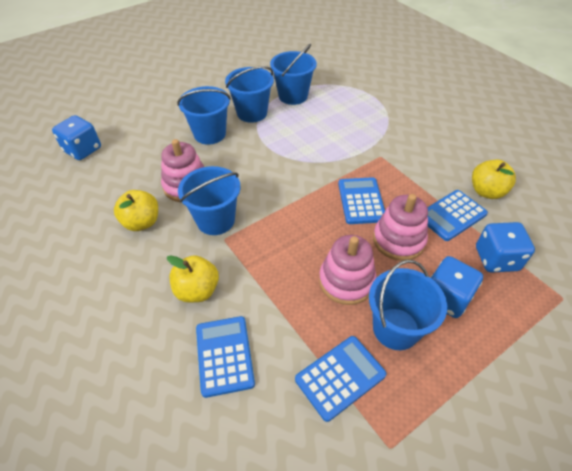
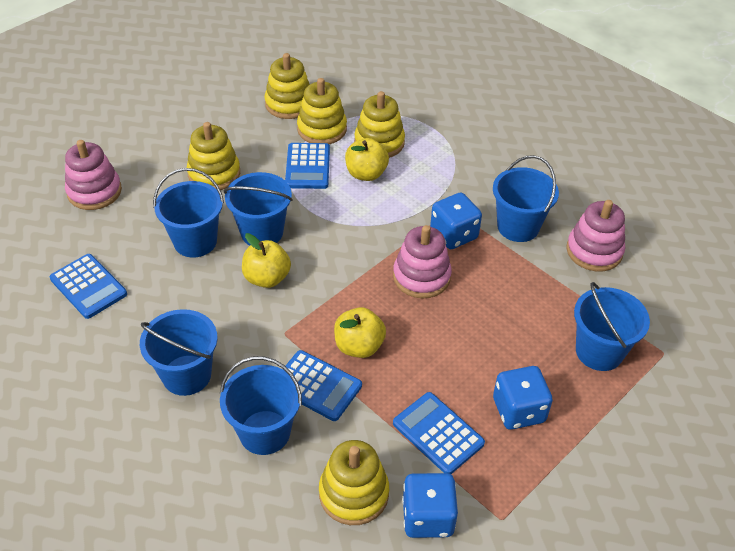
blue bucket: [177,86,231,145] [178,166,240,235] [225,66,274,123] [270,44,317,105] [369,260,447,350] = 5 -> [140,309,218,396] [153,168,224,257] [220,356,302,455] [224,172,293,245] [493,155,559,242] [574,282,650,371] = 6
yellow stacking toy: none = 0 -> [187,122,240,190] [265,53,310,119] [297,78,347,144] [319,440,389,525] [354,91,405,158] = 5

